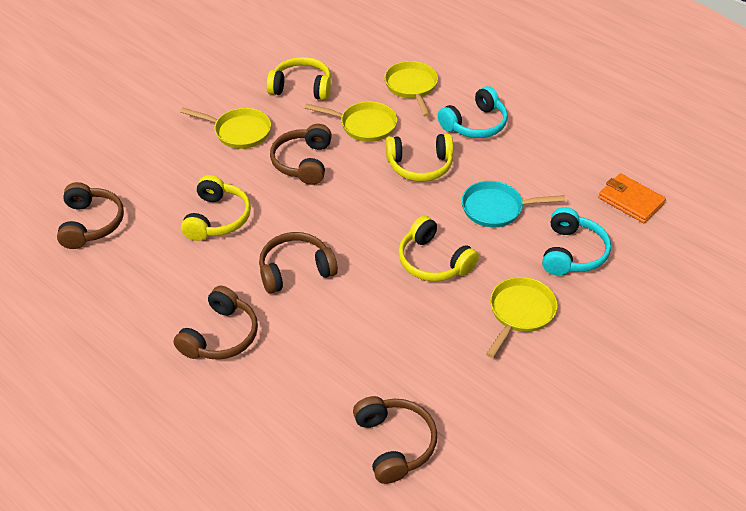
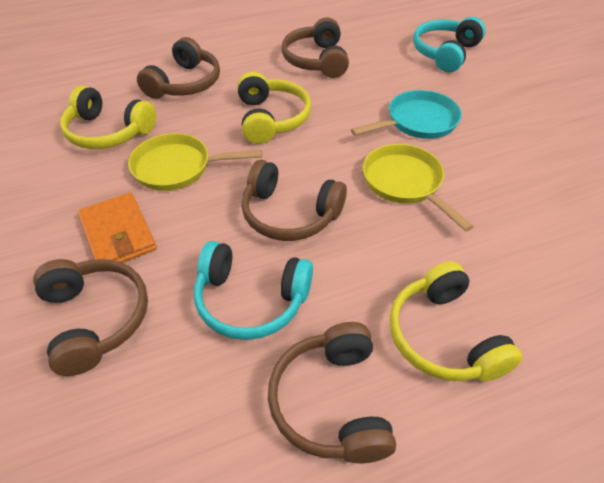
yellow headphones: [181,175,251,241] [267,57,331,100] [386,133,453,182] [398,216,479,281] = 4 -> [60,86,156,149] [237,72,311,144] [390,261,522,381] = 3
yellow pan: [180,108,271,149] [305,101,397,142] [384,61,438,117] [486,277,558,358] = 4 -> [128,133,262,191] [363,144,474,231] = 2

